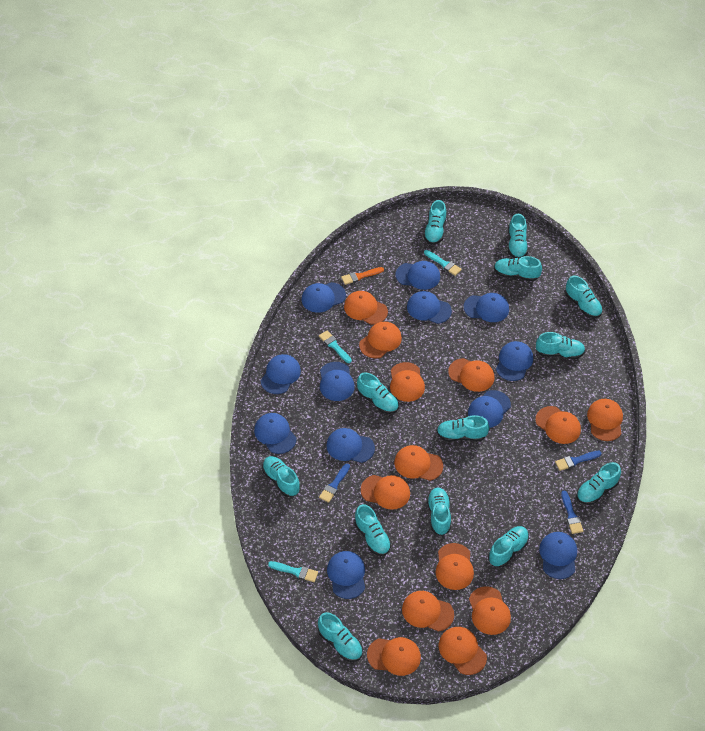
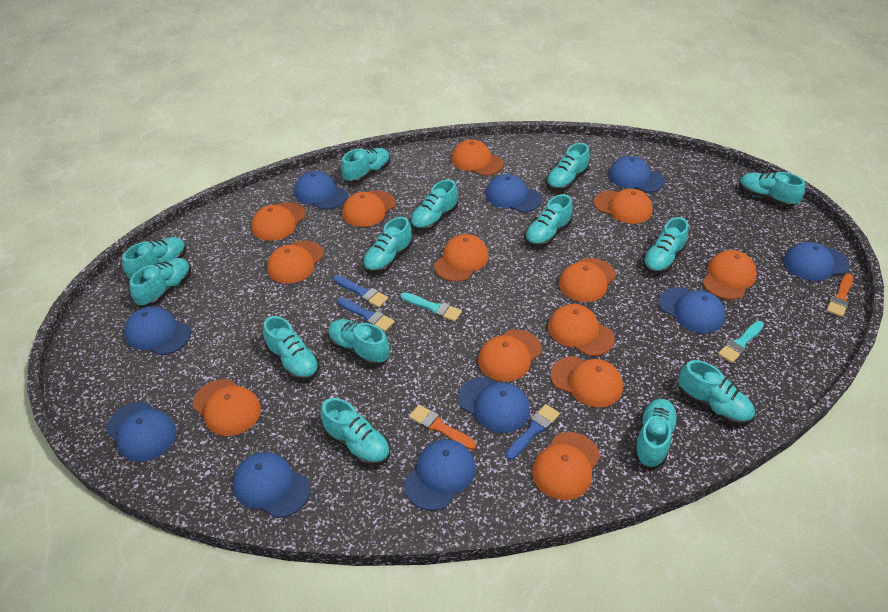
blue cap: [254,413,297,454] [261,354,301,394] [302,282,346,313] [320,362,355,401] [326,428,375,463] [327,551,365,599] [396,261,440,290] [407,291,452,324] [464,293,509,322] [468,390,511,428] [496,341,533,381] [539,532,577,579] = 12 -> [106,402,176,462] [124,306,191,355] [233,452,310,518] [294,171,348,210] [404,439,476,511] [459,377,530,433] [486,174,542,212] [608,156,665,193] [658,287,726,333] [784,242,850,281] = 10
orange brush: [341,267,384,285] = 1 -> [409,405,476,450] [826,274,853,317] = 2
turquoise brush: [268,561,318,582] [319,331,352,363] [424,250,462,276] = 3 -> [401,292,462,322] [718,321,764,363] = 2
turquoise shoe: [262,456,300,497] [318,612,363,662] [355,504,391,556] [357,372,399,414] [423,200,447,245] [427,487,451,535] [437,415,489,442] [489,526,529,567] [494,256,542,281] [508,214,528,258] [536,332,585,359] [565,276,603,318] [576,462,621,505] = 13 -> [122,237,186,279] [130,258,191,307] [263,316,319,381] [321,398,390,466] [328,319,389,366] [341,148,390,183] [363,217,412,273] [410,180,458,231] [525,194,573,247] [546,143,590,191] [634,399,678,468] [642,217,689,274] [678,360,755,425] [739,172,805,207] = 14

